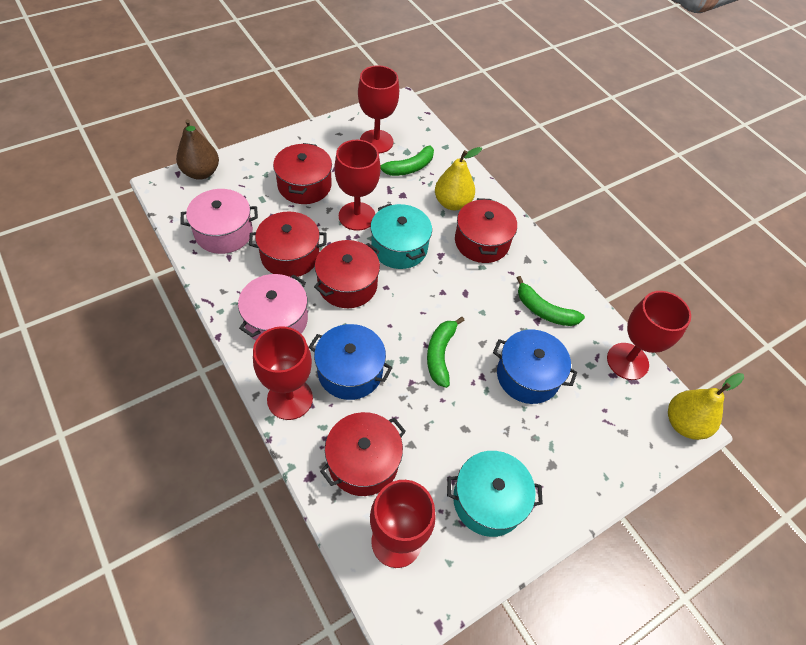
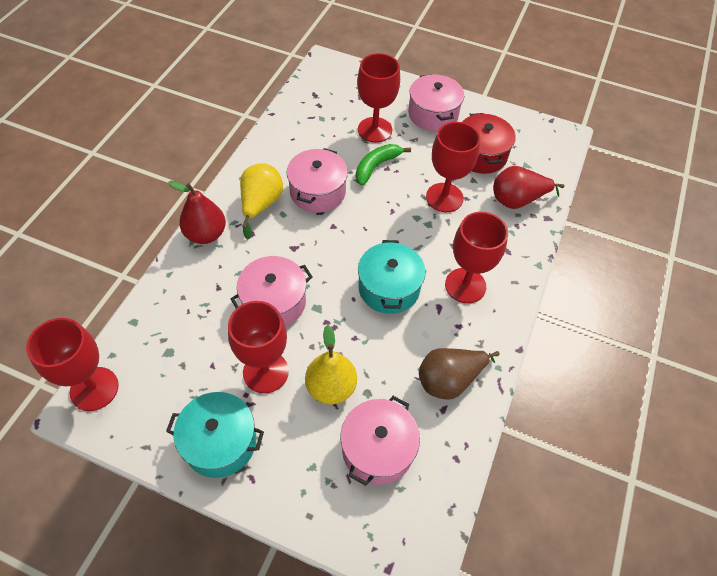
blue pot: [309,324,392,400] [493,330,577,404] = 2 -> none = 0
green banana: [380,146,434,176] [427,317,465,388] [517,276,585,326] = 3 -> [356,144,411,186] = 1
pink pot: [180,189,258,254] [238,274,308,341] = 2 -> [230,256,313,327] [287,148,348,213] [340,396,420,486] [408,74,464,131] = 4
red pear: none = 0 -> [168,181,226,244] [494,166,564,209] = 2
red pot: [249,211,326,277] [273,143,332,204] [314,240,380,308] [320,412,406,496] [455,198,517,263] = 5 -> [462,113,516,174] = 1

